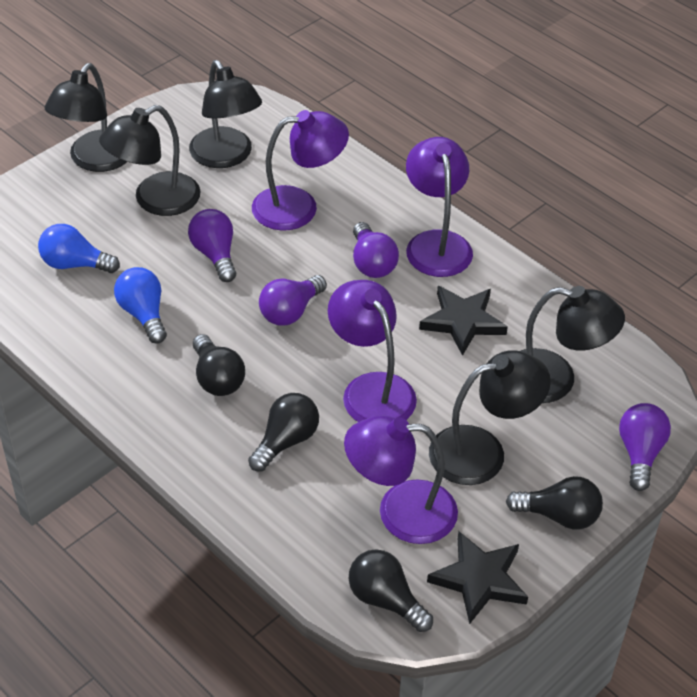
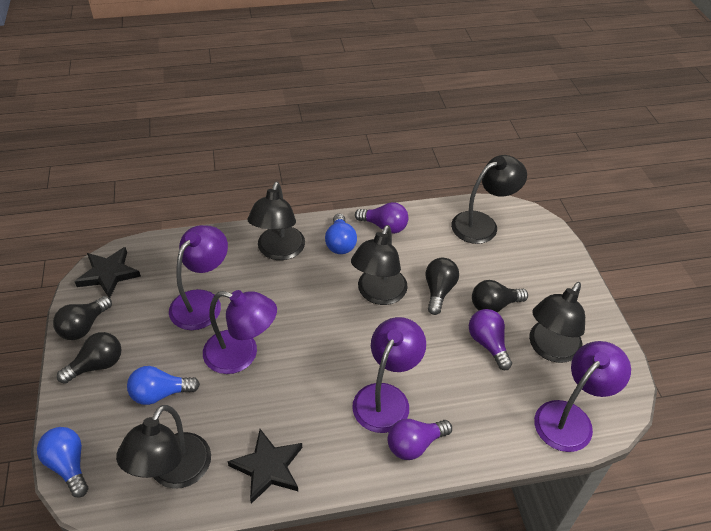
blue light bulb: [38,224,120,273] [114,267,167,344] = 2 -> [37,427,88,498] [127,366,200,405] [325,214,357,254] = 3
purple light bulb: [188,209,236,282] [259,275,327,326] [353,222,399,278] [619,403,671,491] = 4 -> [355,202,408,234] [388,419,452,460] [469,309,512,370] = 3

